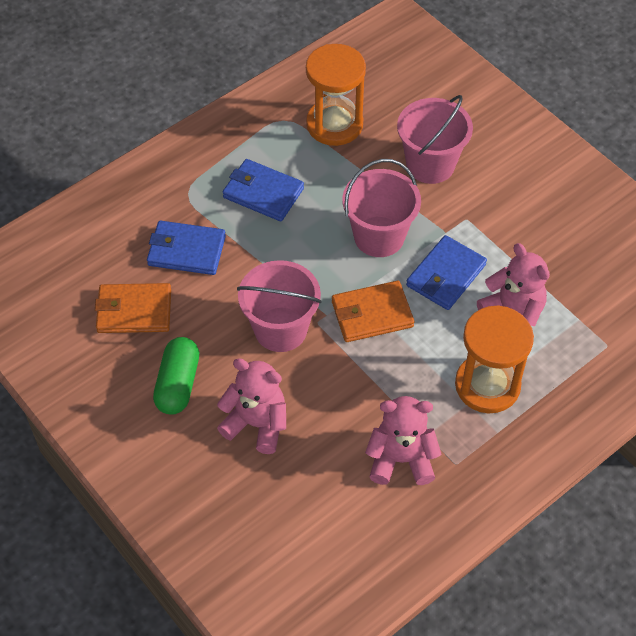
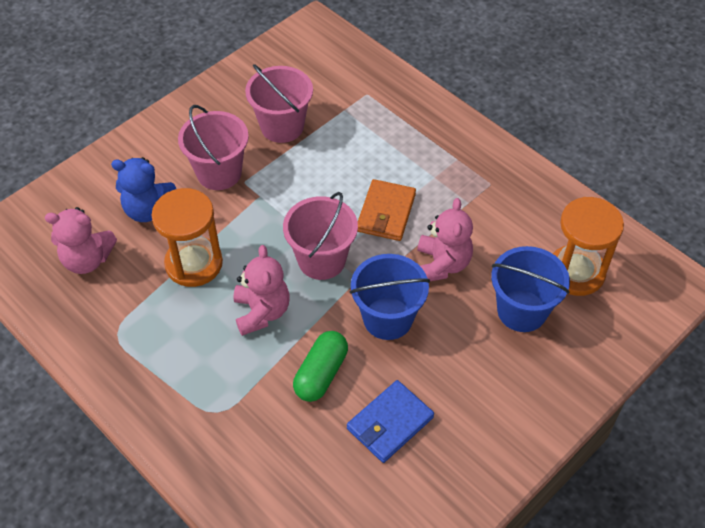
blue bucket: none = 0 -> [350,254,430,340] [491,246,570,332] = 2
blue teddy bear: none = 0 -> [111,157,176,222] = 1
blue wallet: [147,220,226,275] [223,159,304,221] [406,235,487,310] = 3 -> [347,380,434,463] = 1
orange wallet: [95,283,171,333] [332,281,414,342] = 2 -> [357,179,416,241] = 1

